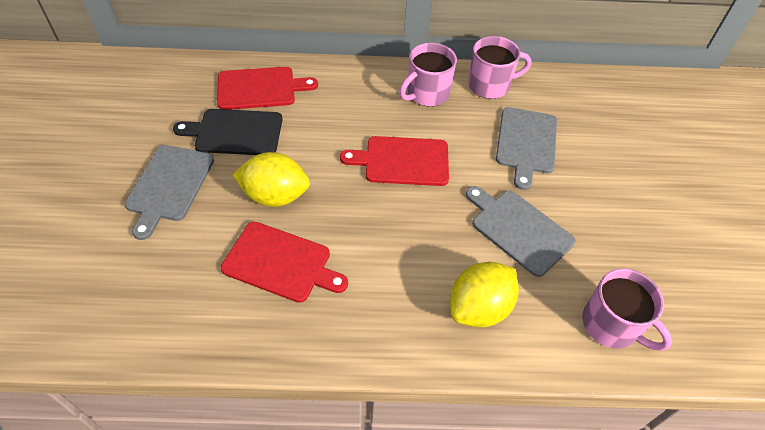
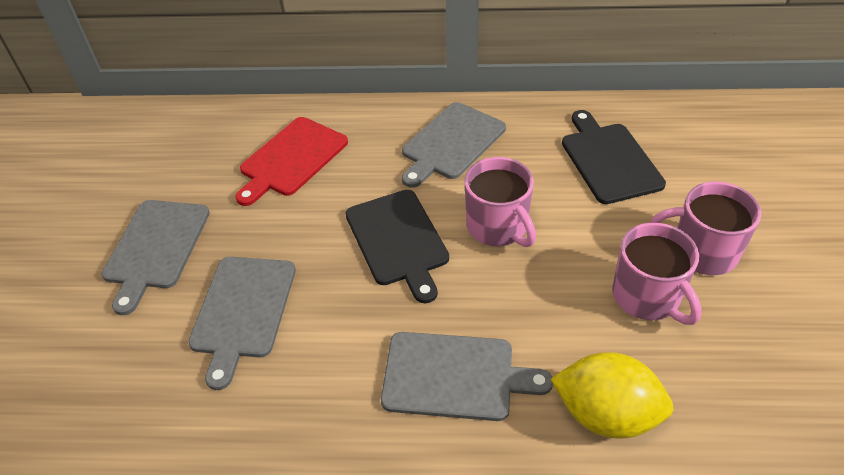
black cutting board: [173,109,283,155] = 1 -> [346,190,449,303] [562,110,666,204] = 2
grey cutting board: [125,145,214,240] [466,186,576,277] [496,107,557,190] = 3 -> [102,200,210,315] [188,257,296,390] [381,332,553,421] [402,102,506,188] = 4
red cutting board: [217,67,318,110] [221,222,348,303] [340,136,449,186] = 3 -> [235,117,348,206] = 1
yellow lemon: [232,152,310,207] [450,262,519,327] = 2 -> [551,352,674,439] = 1

